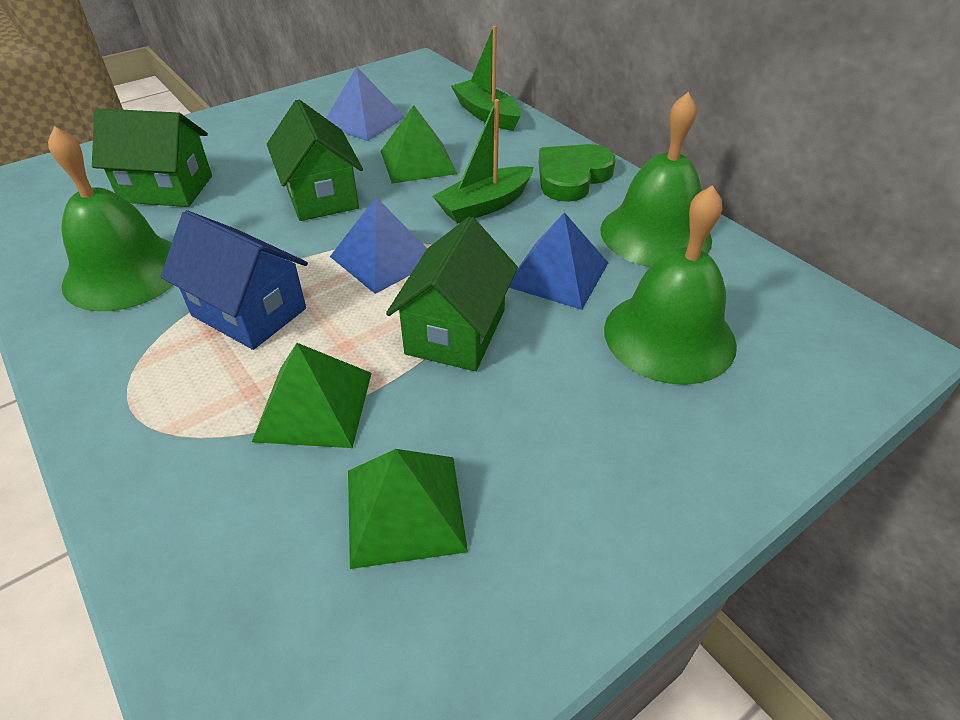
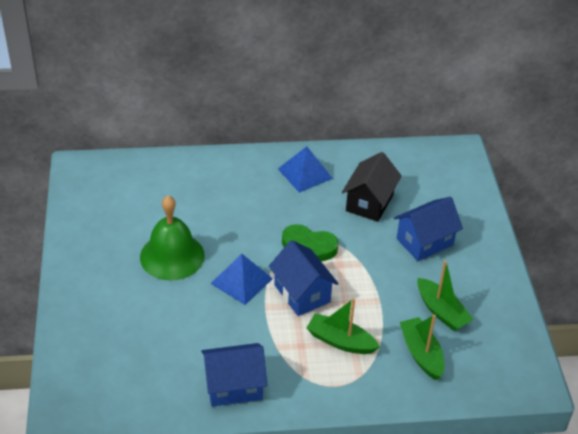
black house: none = 0 -> [342,152,402,222] = 1
blue house: [160,210,308,350] = 1 -> [201,343,267,407] [269,240,339,316] [394,197,463,261] = 3
blue pyramid: [326,67,405,141] [330,197,427,294] [509,212,608,310] = 3 -> [210,254,273,305] [278,146,333,193] = 2
green bell: [48,126,174,311] [600,92,712,267] [604,185,737,385] = 3 -> [140,195,205,281] = 1
green boat: [433,99,534,223] [451,26,521,131] = 2 -> [306,298,380,354] [400,315,444,380] [417,260,474,331] = 3
green house: [92,108,212,207] [267,99,363,221] [386,216,518,371] = 3 -> none = 0
green pyramid: [252,343,372,448] [348,449,468,569] [381,105,457,183] = 3 -> none = 0

